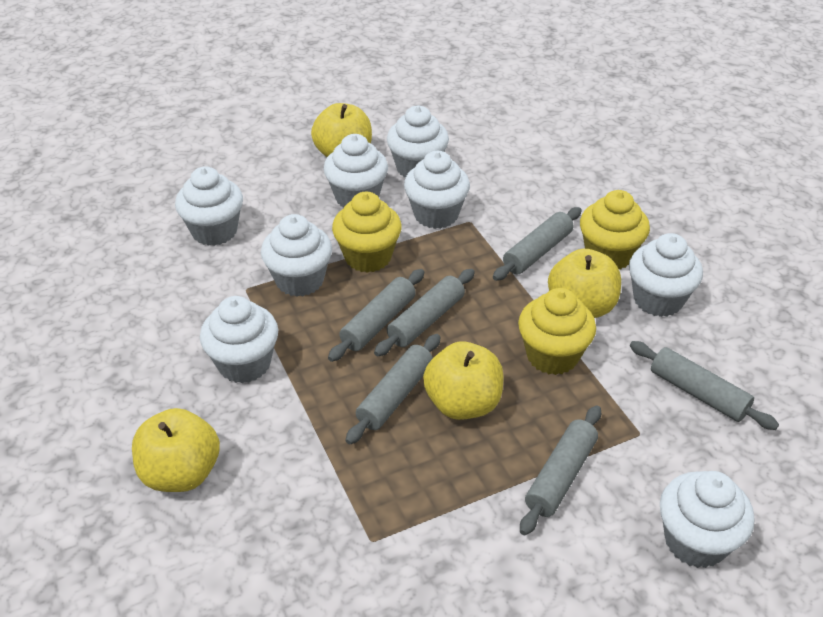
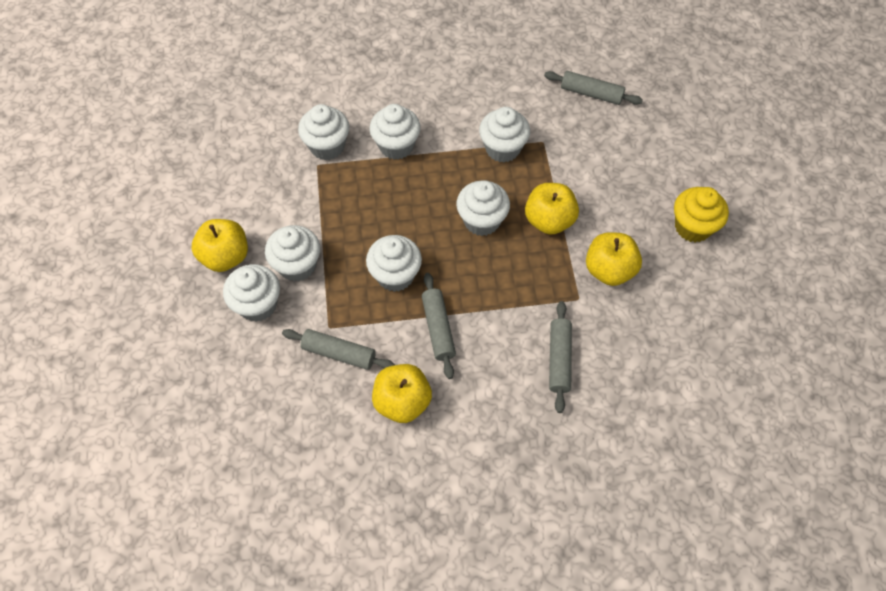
grey rolling pin: [328,269,424,362] [346,334,441,445] [374,269,475,356] [493,207,582,281] [520,406,601,535] [630,341,779,430] = 6 -> [282,329,395,370] [422,273,456,379] [544,71,643,105] [549,301,572,413] = 4
white cupcake: [175,166,243,246] [200,296,278,383] [261,214,332,297] [323,134,388,207] [387,106,449,178] [404,151,470,229] [629,233,703,317] [660,471,755,568] = 8 -> [223,264,280,322] [265,225,320,282] [298,104,349,160] [366,235,422,292] [370,104,421,160] [456,180,510,236] [479,107,530,163] = 7
yellow cupcake: [332,192,402,273] [518,288,596,375] [580,190,650,270] = 3 -> [674,187,729,242] = 1

